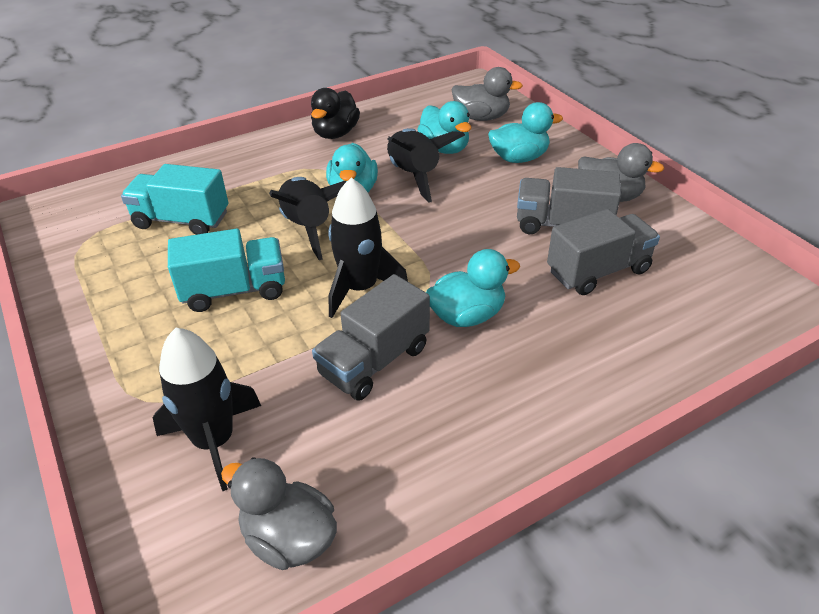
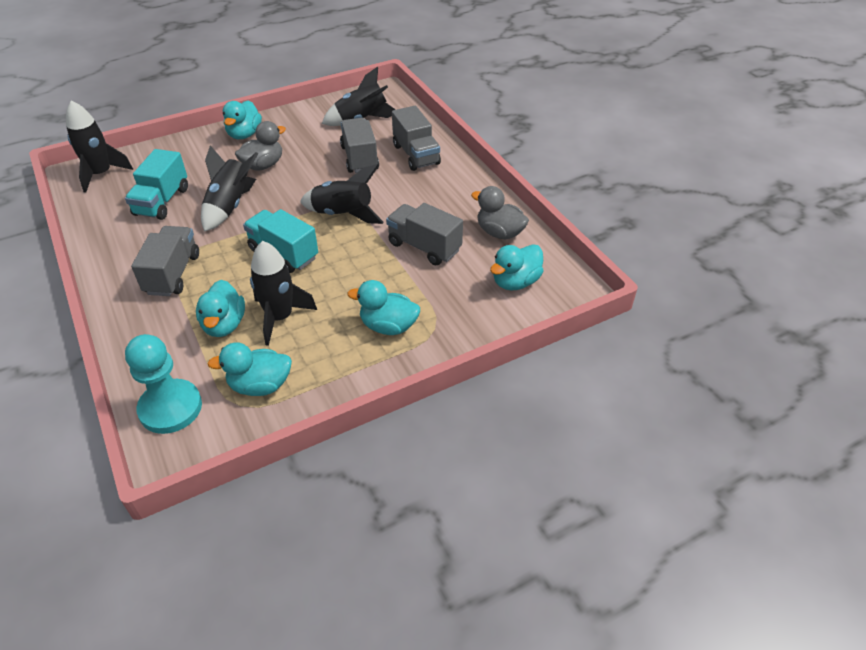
black duck: [311,88,360,139] = 1 -> none = 0
black rocket: [153,328,261,491] [269,177,347,260] [328,177,408,318] [387,128,465,202] = 4 -> [66,101,133,193] [201,146,258,232] [250,241,317,346] [300,164,384,224] [322,67,396,126] = 5
grey duck: [221,457,337,570] [451,67,523,121] [578,143,664,202] = 3 -> [235,121,286,171] [471,186,529,239] = 2
grey truck: [312,274,430,401] [517,167,621,234] [547,209,660,295] = 3 -> [131,226,199,296] [340,118,379,173] [386,203,463,265] [392,106,441,171] = 4
turquoise duck: [326,143,378,192] [417,101,471,154] [426,249,520,327] [488,102,563,163] = 4 -> [196,280,245,337] [207,342,292,396] [223,100,262,139] [347,280,420,335] [490,244,544,291] = 5
turquoise pawn: none = 0 -> [125,334,202,434] = 1

